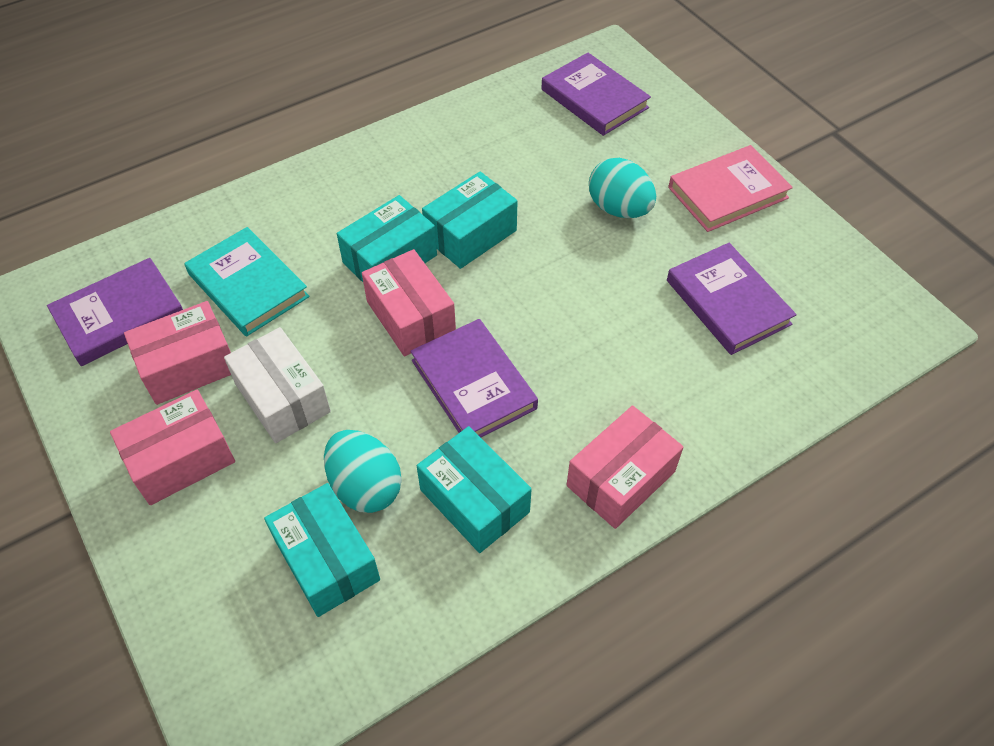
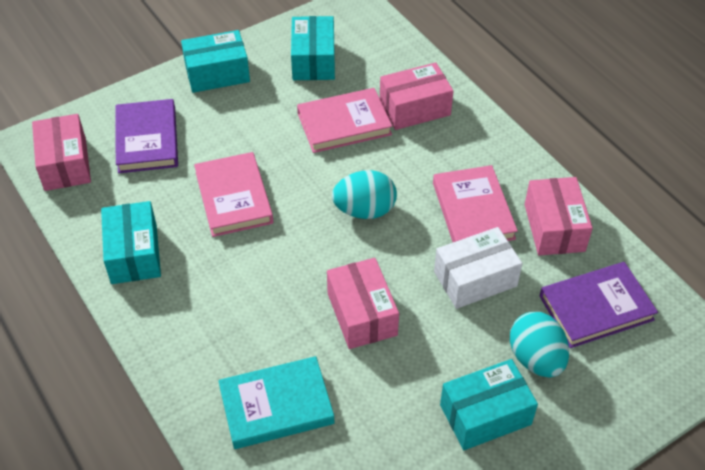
pink book: [668,145,793,232] = 1 -> [194,152,273,237] [297,88,392,153] [433,165,518,242] = 3
purple book: [47,258,183,366] [410,319,538,437] [541,53,651,136] [667,243,797,355] = 4 -> [115,99,178,173] [540,262,658,348] = 2

